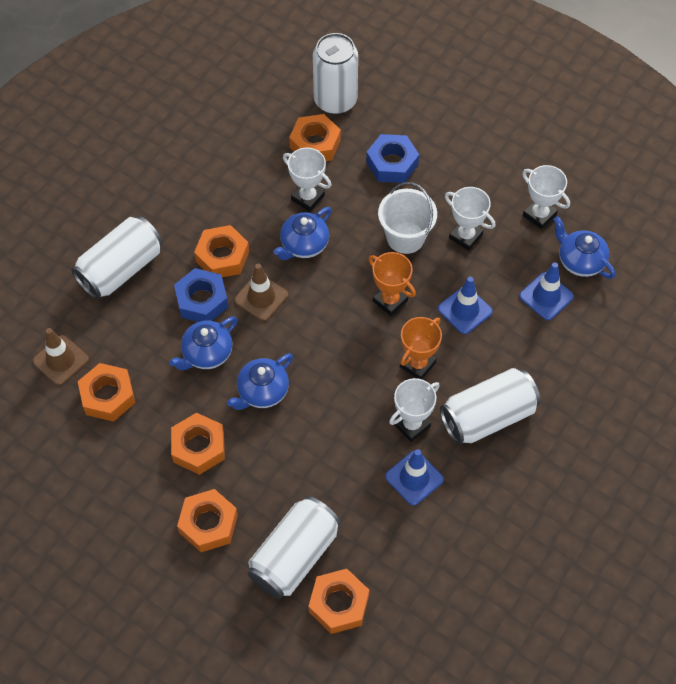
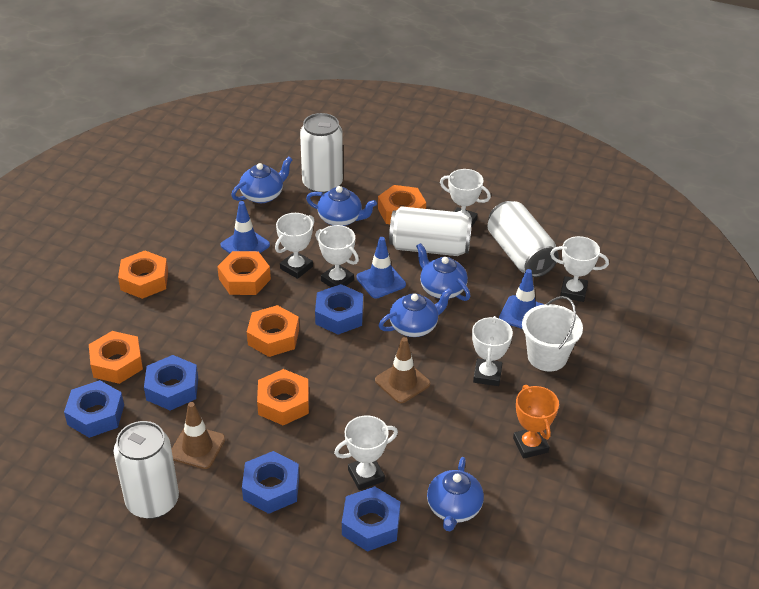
blue nut: [174,268,229,322] [366,134,419,183] = 2 -> [64,380,124,438] [144,355,198,410] [242,451,299,514] [315,284,363,335] [342,486,400,552] = 5
blue teapot: [169,316,238,370] [227,353,293,410] [274,207,331,260] [553,216,616,279] = 4 -> [231,157,293,203] [306,186,377,226] [379,288,453,337] [416,243,470,301] [427,457,484,531] = 5
orange trophy: [368,252,416,316] [400,317,442,379] = 2 -> [513,385,559,459] = 1
white trophy: [283,148,332,212] [389,378,440,442] [445,187,495,251] [522,165,570,229] = 4 -> [275,213,315,279] [315,225,359,287] [334,415,398,490] [440,169,491,226] [472,316,513,386] [550,236,609,302] = 6

